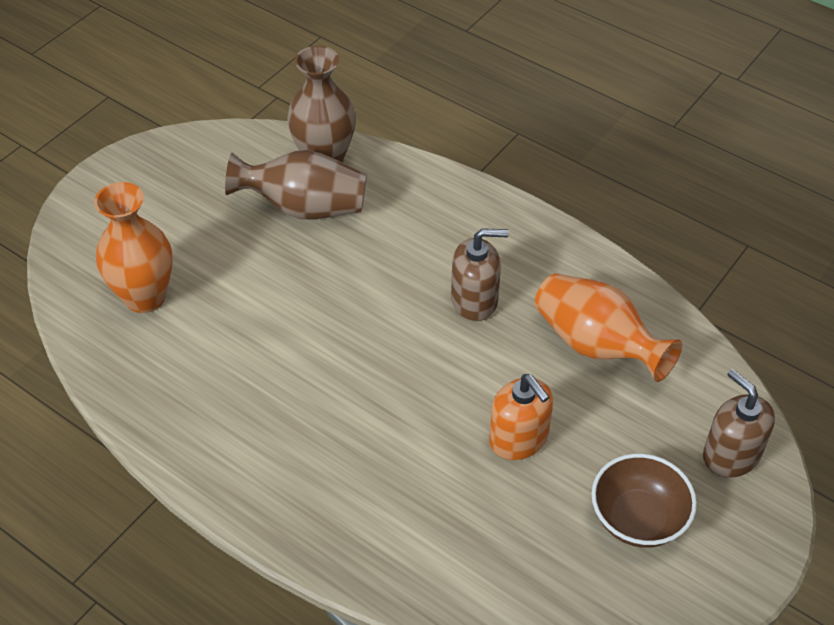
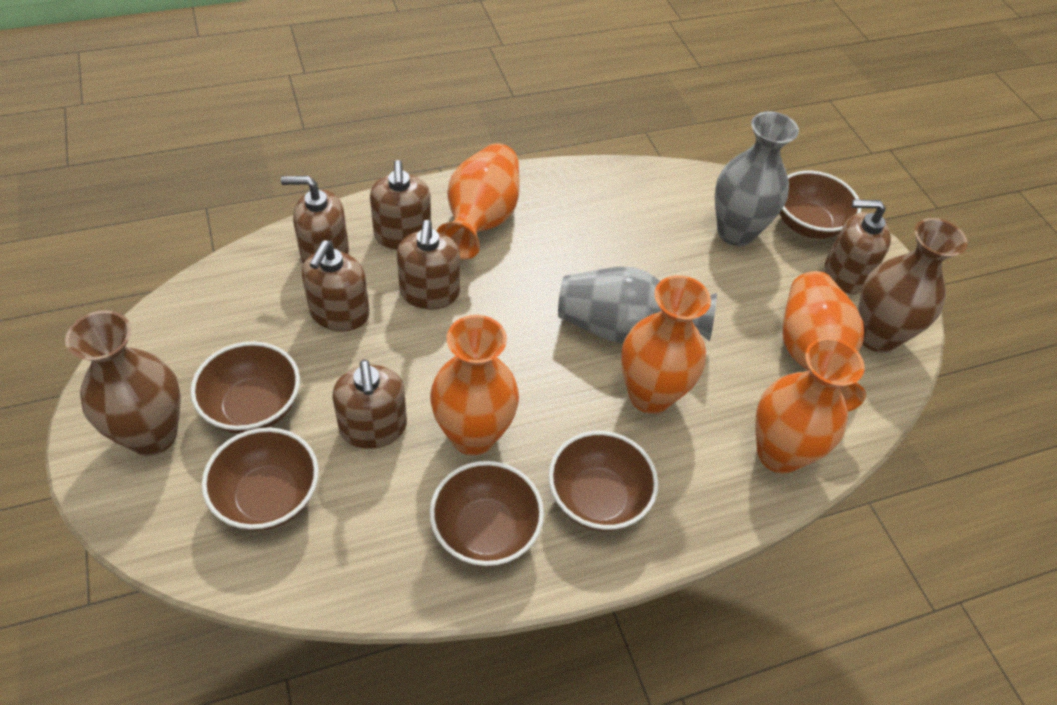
brown bowl: [591,453,697,548] = 1 -> [190,341,300,434] [202,427,319,531] [430,461,544,567] [549,431,658,531] [779,171,861,239] = 5
brown soap dispenser: [451,228,509,321] [703,369,775,478] = 2 -> [281,176,349,264] [302,240,370,332] [332,360,407,449] [370,160,431,250] [397,220,460,309] [825,200,891,294] = 6
grey vase: none = 0 -> [558,267,717,344] [715,111,799,246] = 2
orange soap dispenser: [489,374,553,460] = 1 -> none = 0
orange vase: [94,182,173,313] [535,273,682,382] = 2 -> [430,315,519,456] [437,143,520,260] [621,275,711,414] [755,337,865,474] [783,271,866,412] = 5

